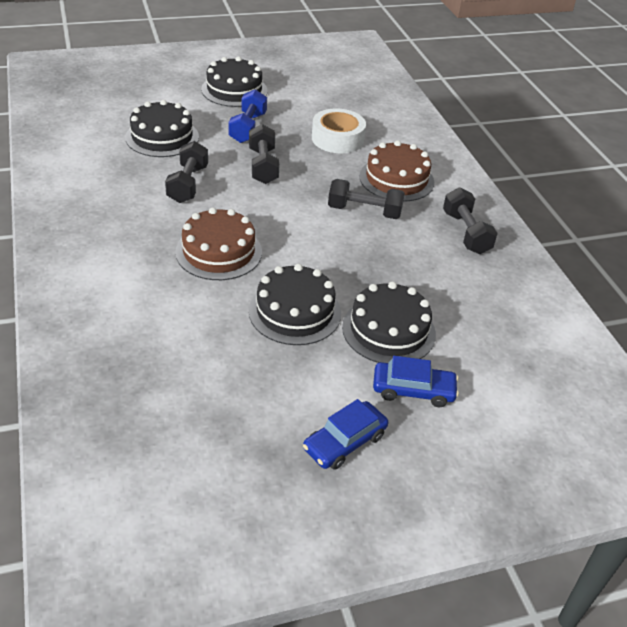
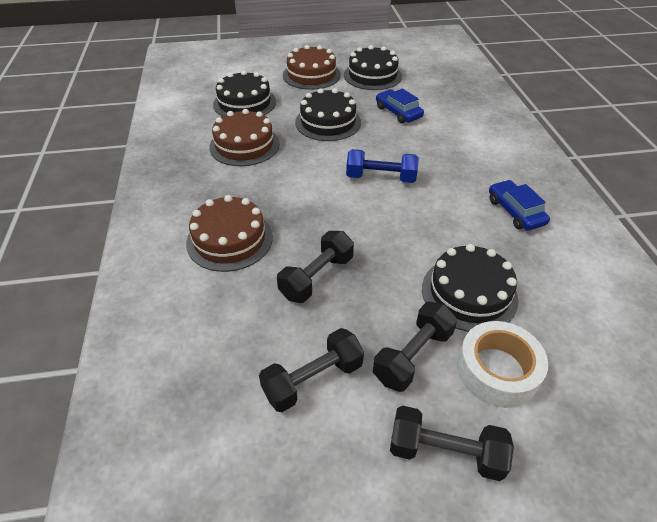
brown cake: [175,207,262,280] [359,140,434,202] = 2 -> [186,195,273,272] [209,109,280,166] [283,45,341,90] = 3

